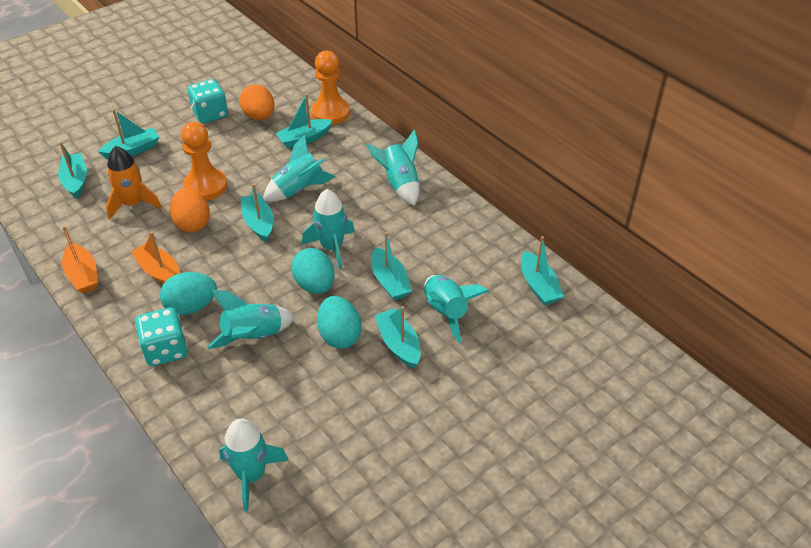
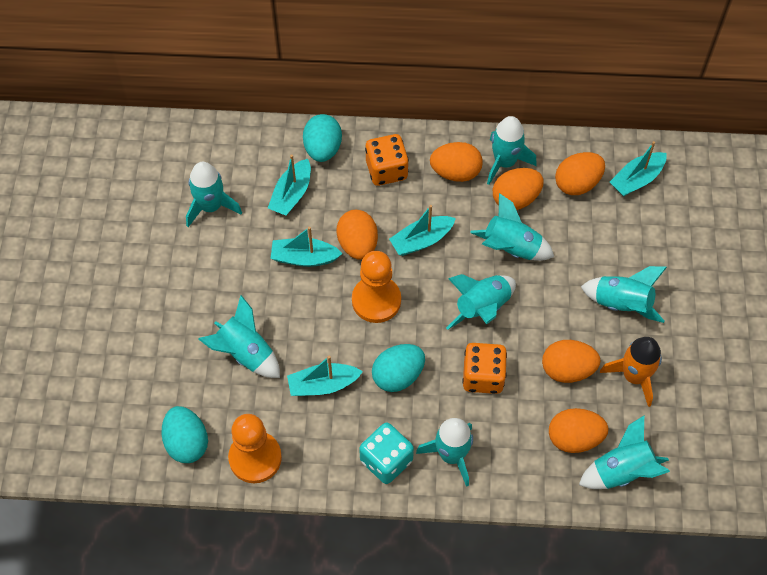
orange boat: [62,226,98,293] [131,232,180,284] = 2 -> none = 0
orange dice: none = 0 -> [365,134,409,186] [462,343,507,394] = 2
orange egg: [170,188,210,232] [239,84,274,120] = 2 -> [337,209,378,260] [430,142,483,182] [493,168,544,210] [542,340,601,383] [549,408,608,453] [555,152,605,195] = 6
turquoise boat: [58,142,87,199] [98,109,159,159] [240,184,273,242] [275,94,332,148] [372,232,412,300] [374,306,421,368] [521,236,564,305] = 7 -> [268,155,311,216] [270,227,343,267] [287,356,363,396] [389,205,456,256] [610,141,667,197] = 5
turquoise dice: [135,307,188,366] [188,79,228,123] = 2 -> [359,422,414,484] = 1
turquoise rocket: [207,290,295,349] [219,418,289,512] [263,135,336,202] [302,189,355,269] [366,129,419,206] [424,275,489,343] = 6 -> [186,162,242,227] [198,295,280,378] [416,418,473,487] [446,274,516,330] [470,193,554,261] [487,116,537,185] [579,416,670,489] [581,266,667,323] = 8

